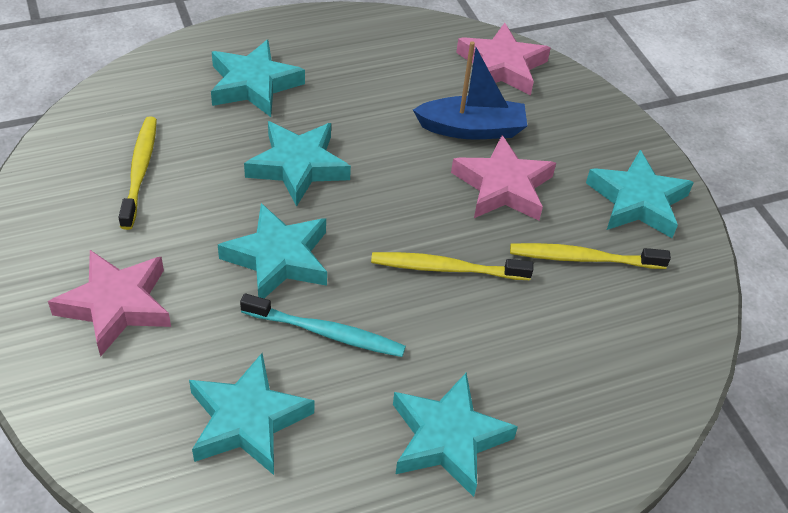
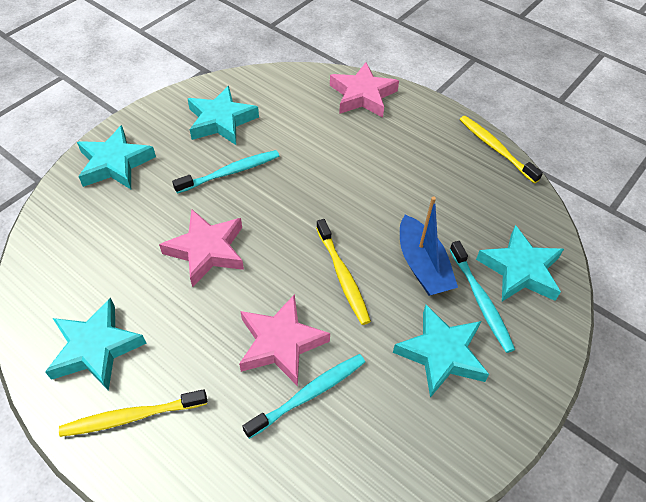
turquoise star: [189,353,314,475] [211,40,305,117] [218,203,327,298] [244,121,351,207] [393,373,518,497] [586,150,694,238] = 6 -> [45,298,147,391] [77,125,156,189] [187,86,259,145] [393,305,489,398] [476,225,564,301] = 5
turquoise toothbrush: [240,293,406,357] = 1 -> [172,150,279,194] [242,354,365,439] [450,241,515,353] = 3

